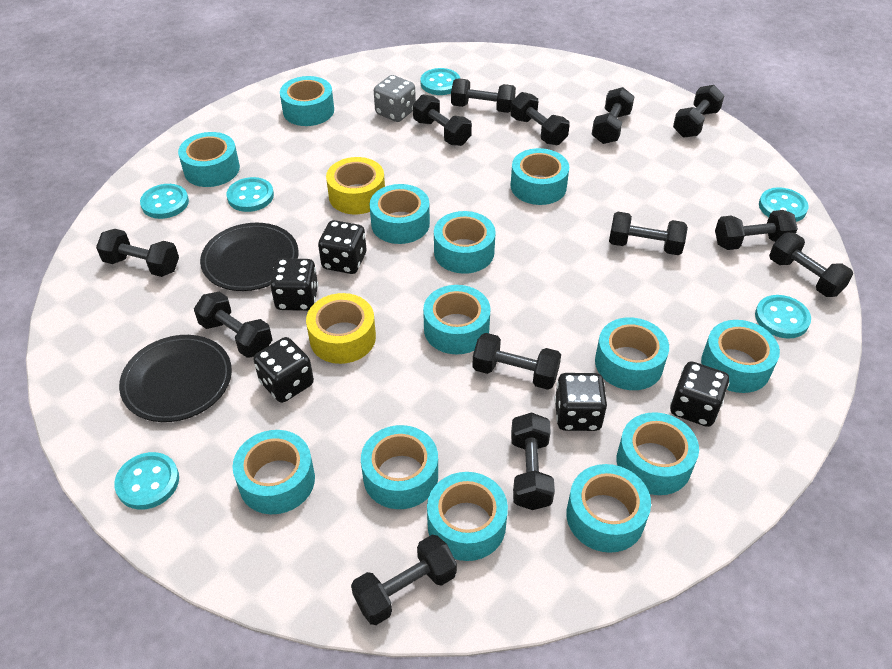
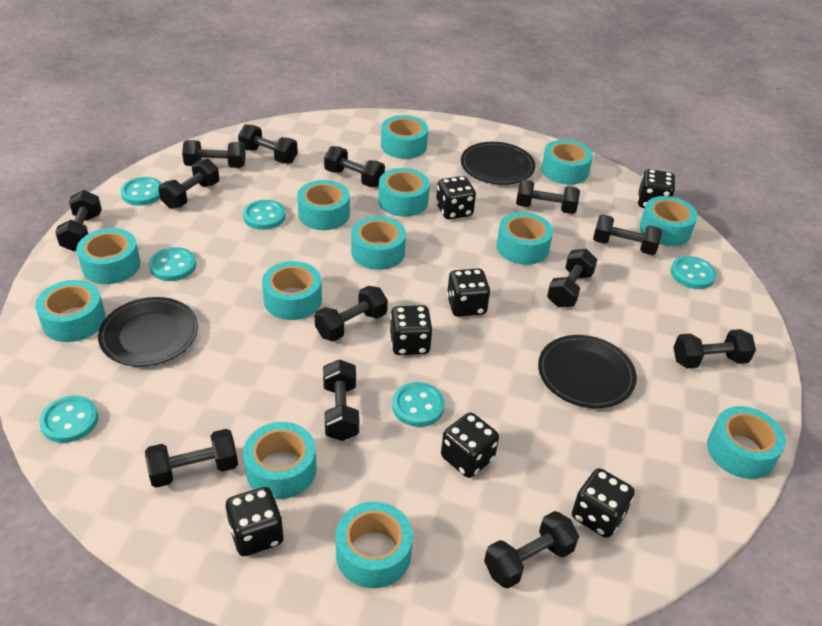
black dice: [254,337,314,403] [270,258,318,311] [318,220,366,274] [555,373,607,431] [670,361,729,427] = 5 -> [226,487,284,556] [390,305,433,355] [436,176,476,219] [441,412,499,478] [447,269,490,317] [572,468,635,538] [638,169,675,208] = 7
black plate: [119,335,232,422] [200,223,299,291] = 2 -> [98,297,198,367] [461,142,535,185] [538,335,637,408] = 3
grey dice: [374,75,416,122] = 1 -> none = 0
yellow tape: [306,293,376,364] [326,157,385,214] = 2 -> none = 0

